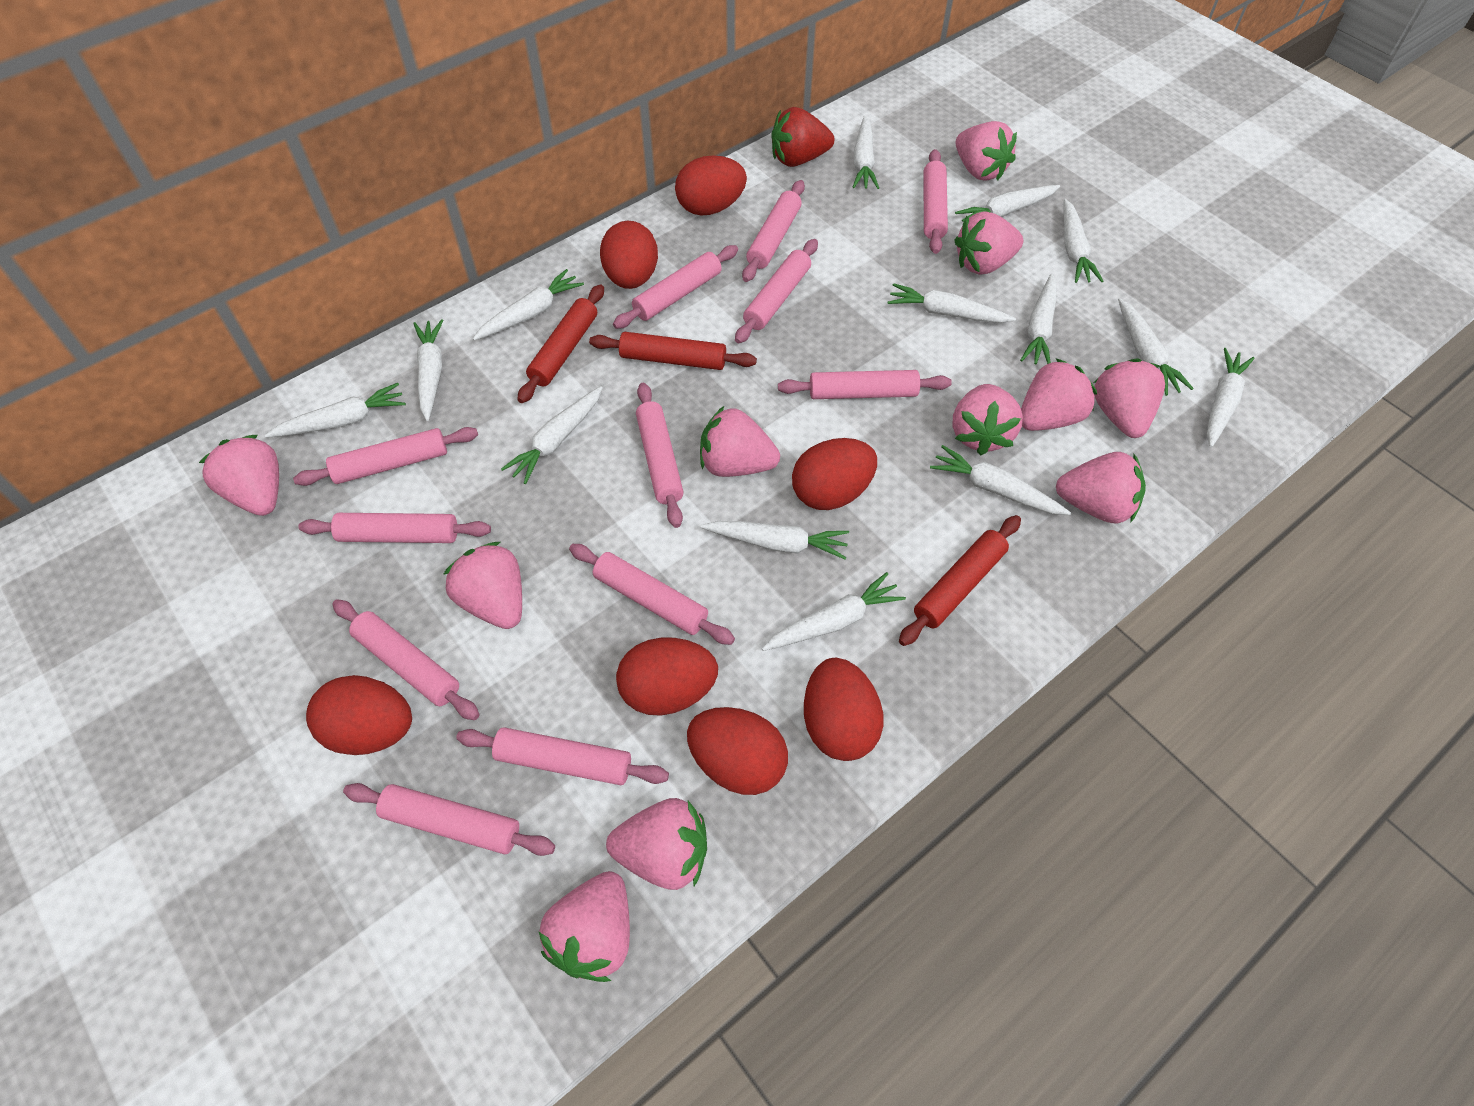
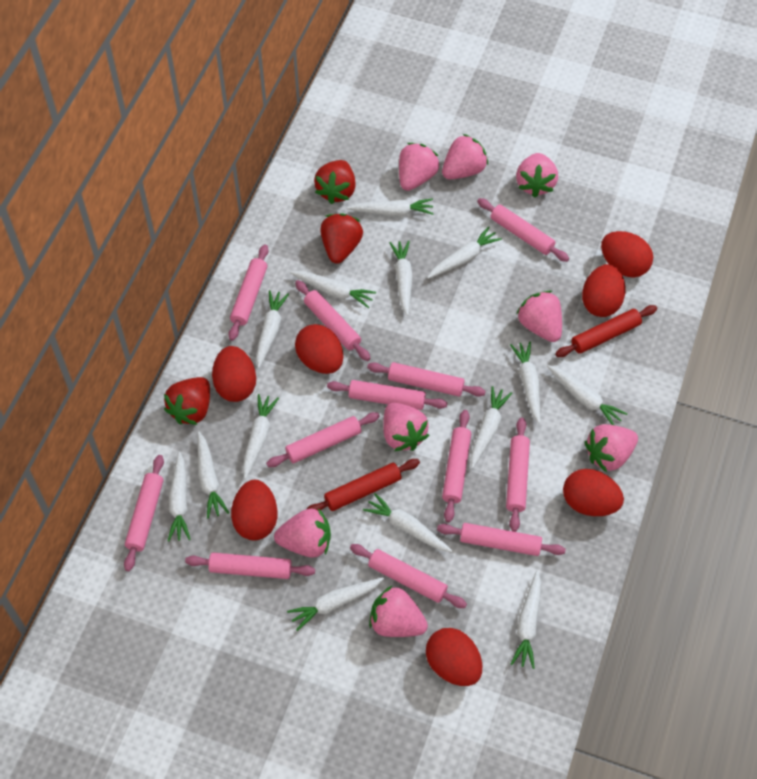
pink strawberry: [199,435,279,516] [443,542,522,629] [538,871,630,982] [606,798,707,890] [700,406,780,477] [953,384,1023,456] [954,212,1023,275] [955,121,1017,181] [1021,358,1097,431] [1056,452,1146,524] [1094,358,1165,438] = 11 -> [274,508,331,558] [369,586,428,637] [383,403,429,451] [399,143,440,191] [442,134,488,179] [516,153,558,198] [516,291,562,342] [585,424,638,472] = 8
red rolling pin: [517,284,604,403] [589,332,757,370] [899,515,1021,646] = 3 -> [307,459,420,511] [555,305,657,357] = 2
red strawberry: [771,107,834,167] = 1 -> [164,377,210,425] [314,160,356,204] [320,213,363,264] = 3

